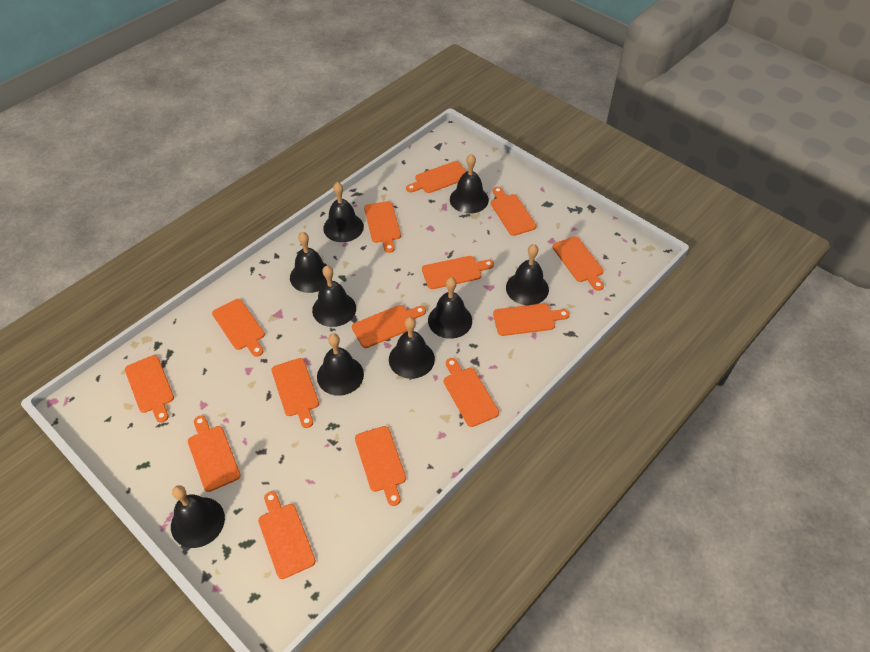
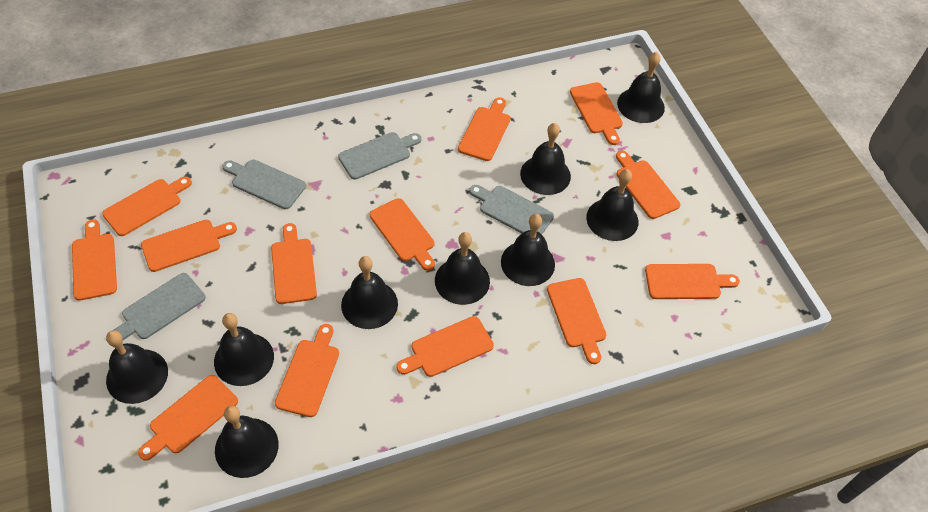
grey cutting board: none = 0 -> [114,273,206,340] [222,160,306,209] [338,132,422,180] [469,185,554,234] = 4
orange cutting board: [125,355,174,423] [188,416,241,492] [212,299,265,357] [258,491,316,579] [271,358,319,428] [352,305,426,348] [355,426,406,506] [364,201,401,253] [406,161,467,193] [422,256,494,289] [444,358,499,427] [491,187,537,236] [493,303,570,336] [552,236,604,291] = 14 -> [72,219,117,301] [102,176,192,236] [138,375,238,461] [141,220,237,272] [271,223,317,304] [275,324,339,417] [370,198,435,271] [396,316,494,377] [458,97,510,161] [547,278,606,364] [570,82,623,145] [616,151,680,219] [645,264,740,299] = 13

